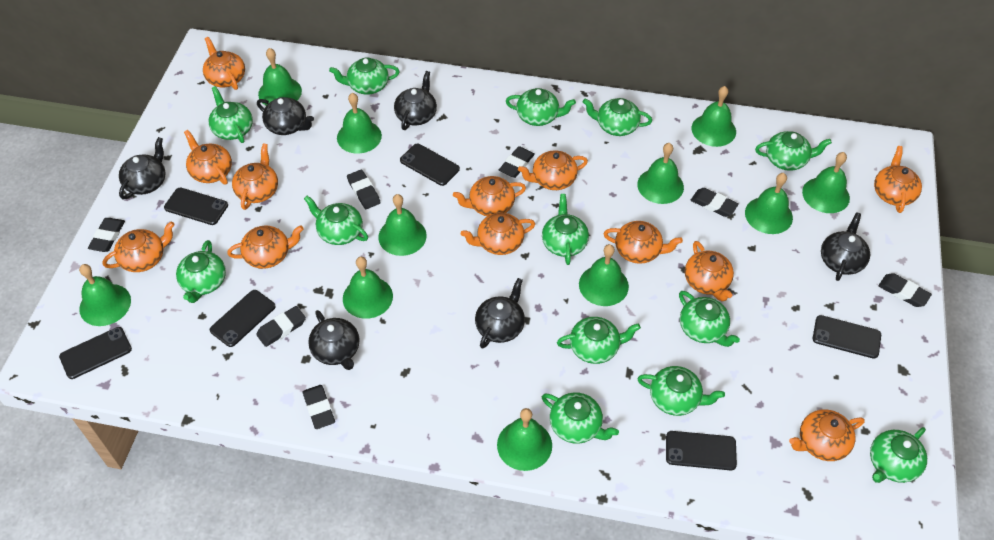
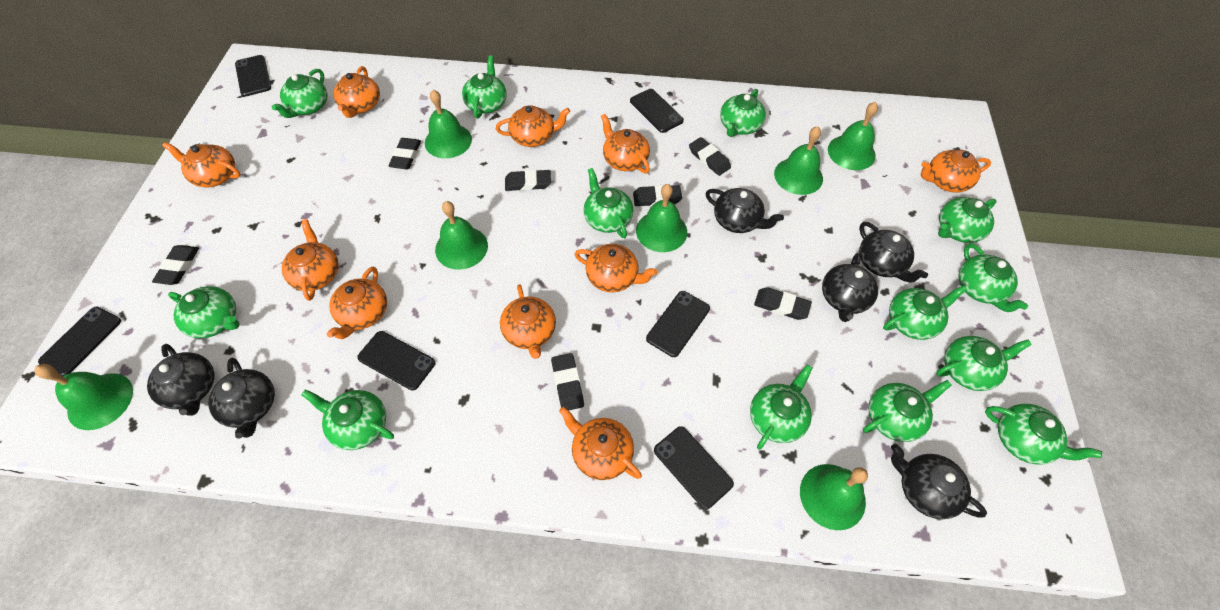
green bell: [79,264,131,326] [258,48,302,106] [337,93,382,153] [343,257,393,319] [378,194,427,256] [497,408,552,471] [579,244,629,306] [637,143,684,204] [692,86,736,147] [745,173,793,234] [802,152,850,213] = 11 -> [35,364,133,430] [425,90,472,158] [435,201,488,270] [636,184,687,252] [774,126,823,195] [800,464,868,530] [828,102,878,170] = 7
orange teapot: [102,221,175,272] [184,130,232,185] [203,37,245,90] [227,225,303,269] [232,143,278,210] [453,176,526,216] [461,213,535,255] [518,150,588,190] [604,221,683,264] [685,241,734,301] [789,409,865,461] [874,146,922,213] = 12 -> [162,142,240,187] [282,219,339,301] [327,267,387,339] [334,66,380,118] [496,105,570,147] [500,284,556,359] [559,407,642,480] [575,244,657,292] [601,114,650,173] [921,150,991,193] = 10

